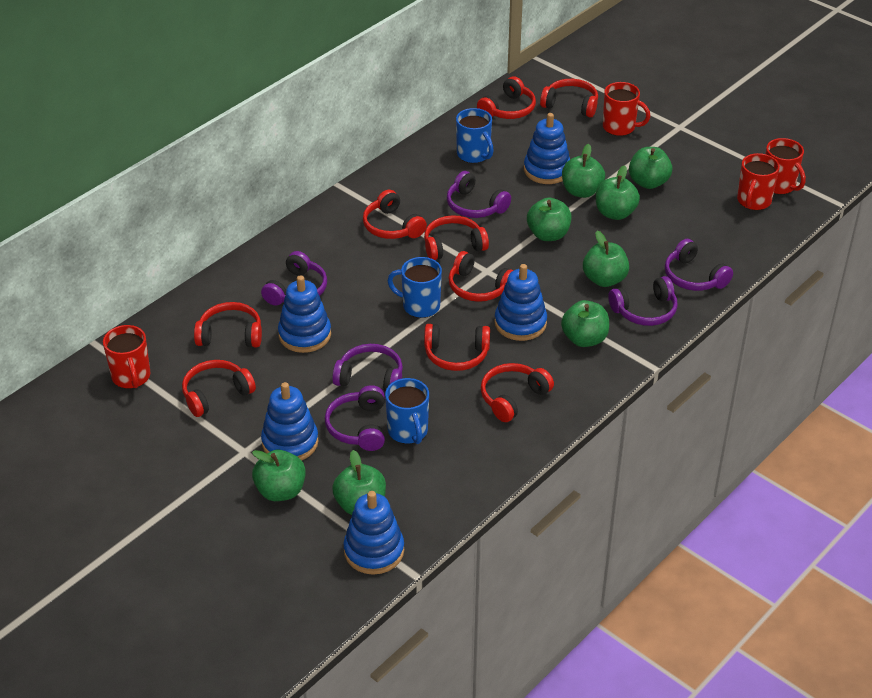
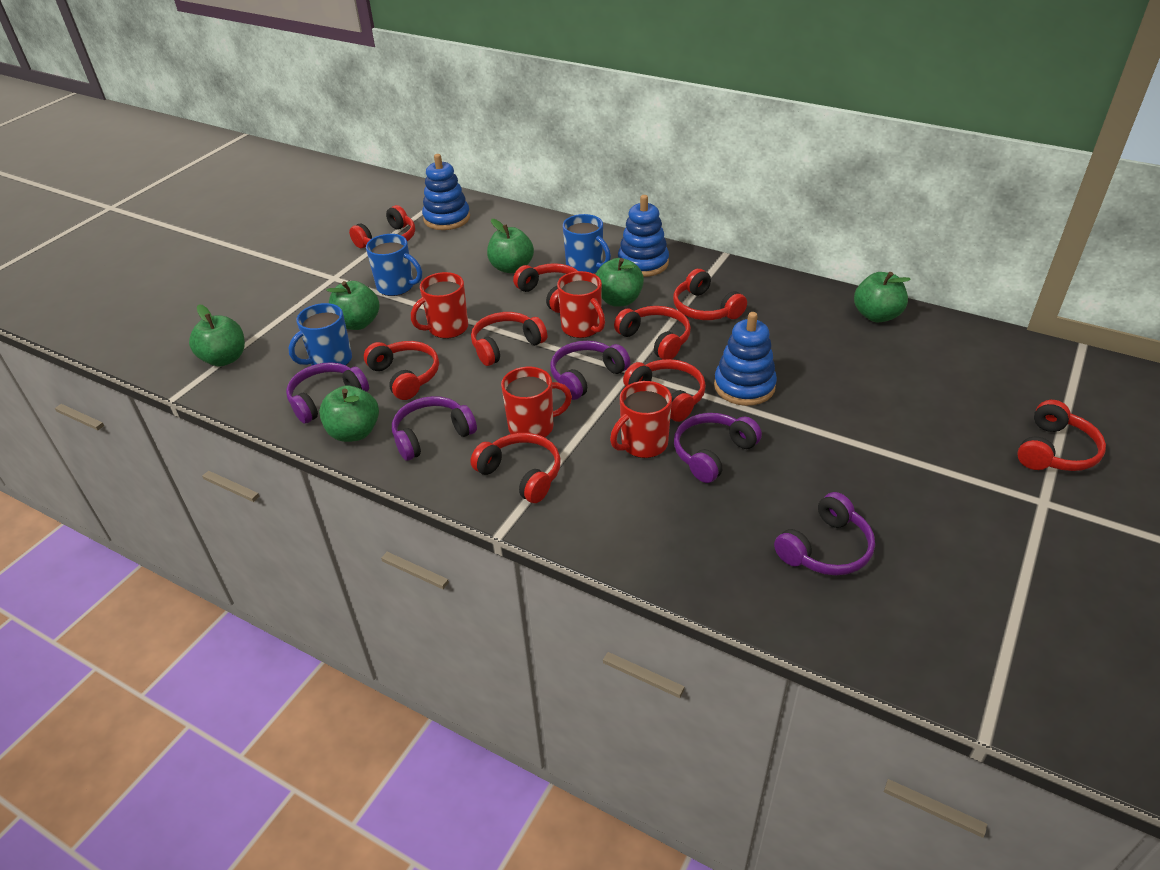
blue stacking toy: [261,382,319,460] [278,275,331,353] [343,491,404,575] [494,264,547,341] [524,113,570,184] = 5 -> [422,154,470,230] [618,195,669,277] [714,312,777,406] = 3
green apple: [252,450,306,501] [332,450,386,515] [527,197,572,241] [561,300,609,347] [562,144,605,198] [583,231,629,287] [596,165,640,220] [629,147,672,189] = 8 -> [189,304,245,367] [319,386,379,442] [326,281,380,330] [487,219,534,273] [595,258,644,307] [854,272,911,322] = 6
purple headphones: [261,251,327,305] [325,385,385,451] [332,344,403,392] [447,171,511,218] [608,276,678,326] [665,239,733,291] = 6 -> [286,362,369,424] [392,396,477,461] [550,341,630,400] [674,413,762,483] [774,492,875,576] = 5

